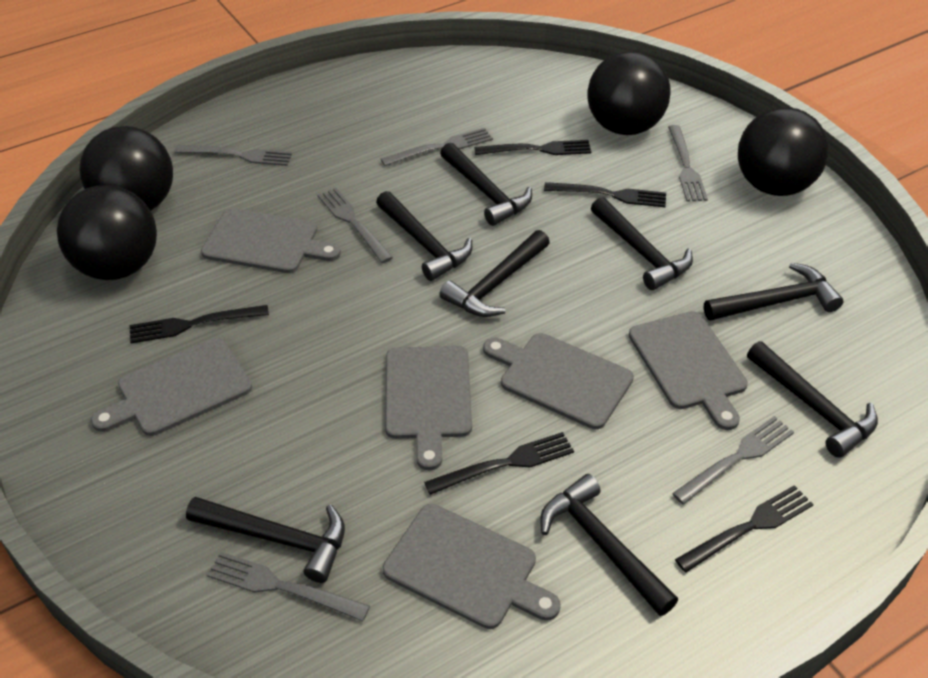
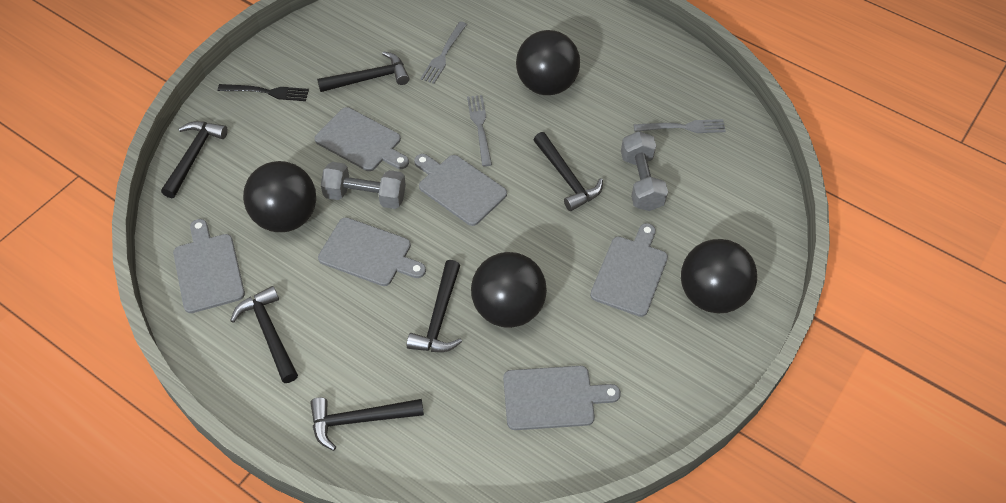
black fork: [130,305,269,344] [424,432,574,495] [474,140,591,155] [544,182,666,207] [675,485,814,572] = 5 -> [218,84,309,101] = 1
black hammer: [186,497,345,583] [376,191,472,281] [439,230,550,317] [440,143,532,226] [540,474,678,616] [591,197,693,290] [704,263,844,321] [747,341,878,458] = 8 -> [161,121,228,198] [230,286,298,383] [310,397,424,451] [317,51,410,92] [407,260,462,352] [533,132,603,211] = 6
grey dumbbell: none = 0 -> [321,162,406,209] [621,131,668,211] = 2
grey fork: [175,145,292,166] [207,552,370,621] [317,188,393,263] [381,128,493,166] [668,125,708,202] [672,416,794,505] = 6 -> [420,21,467,84] [467,95,492,167] [633,119,726,133] = 3

